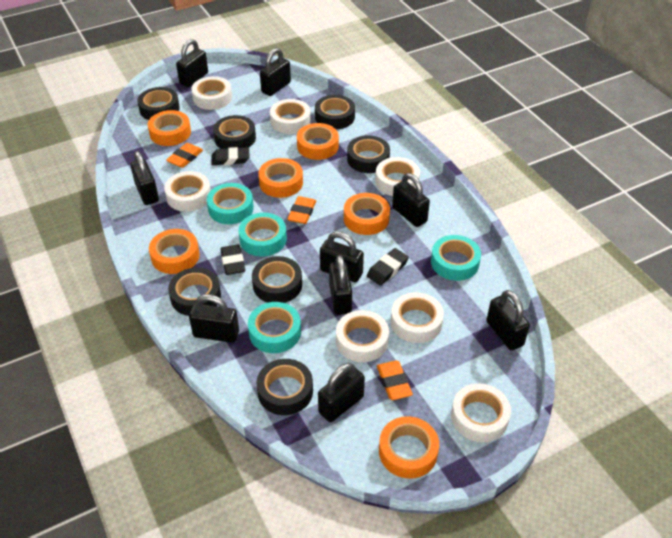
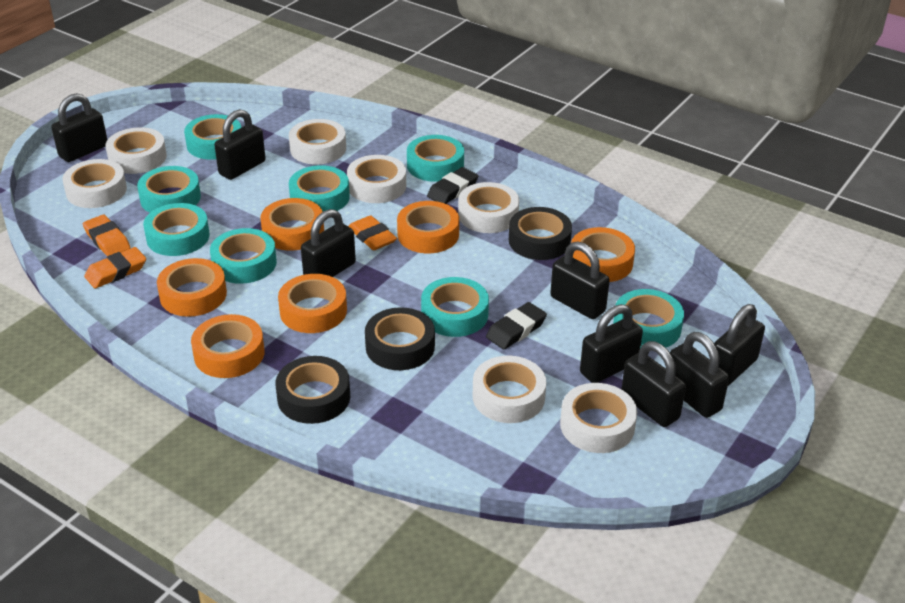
black eraser: [211,147,249,165] [220,244,245,275] [367,248,409,286] = 3 -> [427,167,478,204] [486,302,547,349] = 2
black padlock: [130,151,159,205] [176,39,208,87] [189,294,239,343] [260,48,291,96] [318,363,365,422] [320,231,364,282] [329,255,352,315] [392,173,430,227] [486,290,530,351] = 9 -> [51,93,107,162] [214,109,266,180] [301,209,356,277] [550,242,610,319] [580,304,643,383] [621,341,686,427] [670,332,729,418] [714,304,765,386] = 8
black tape: [137,87,180,120] [168,268,221,316] [213,115,256,149] [252,256,302,303] [256,359,313,415] [315,95,355,129] [347,135,390,173] = 7 -> [276,356,350,424] [365,307,435,370] [509,207,572,260] = 3
turquoise tape: [207,183,254,224] [239,213,287,256] [248,302,301,353] [431,235,481,281] = 4 -> [137,166,201,213] [143,203,210,256] [184,114,241,160] [210,228,277,284] [289,165,350,211] [407,135,464,182] [421,277,489,337] [613,289,684,348] = 8

